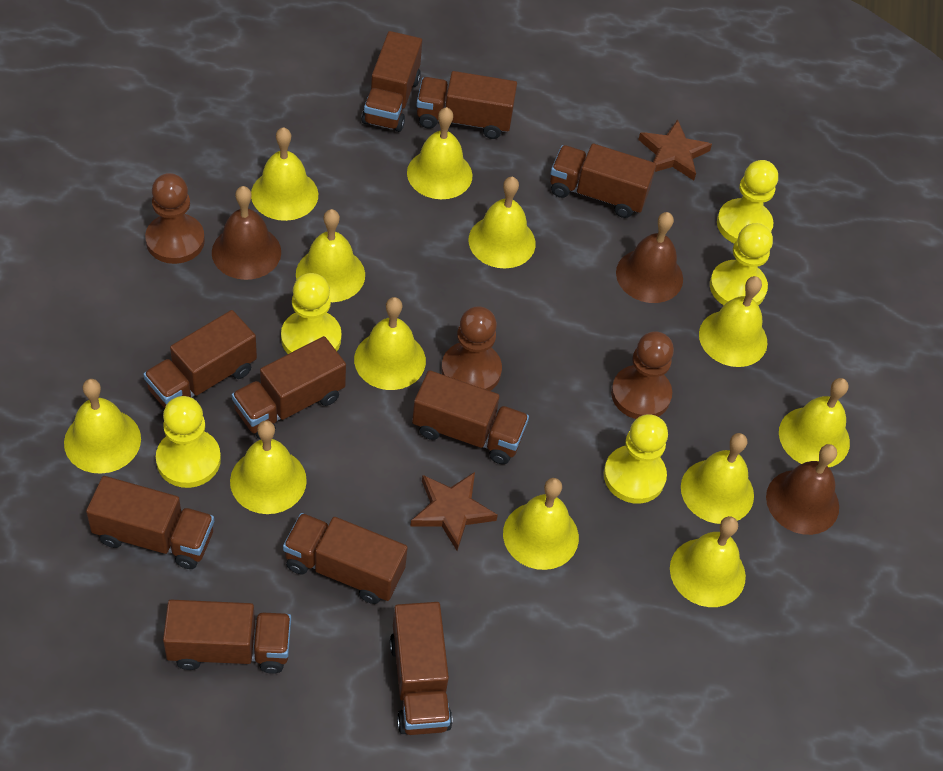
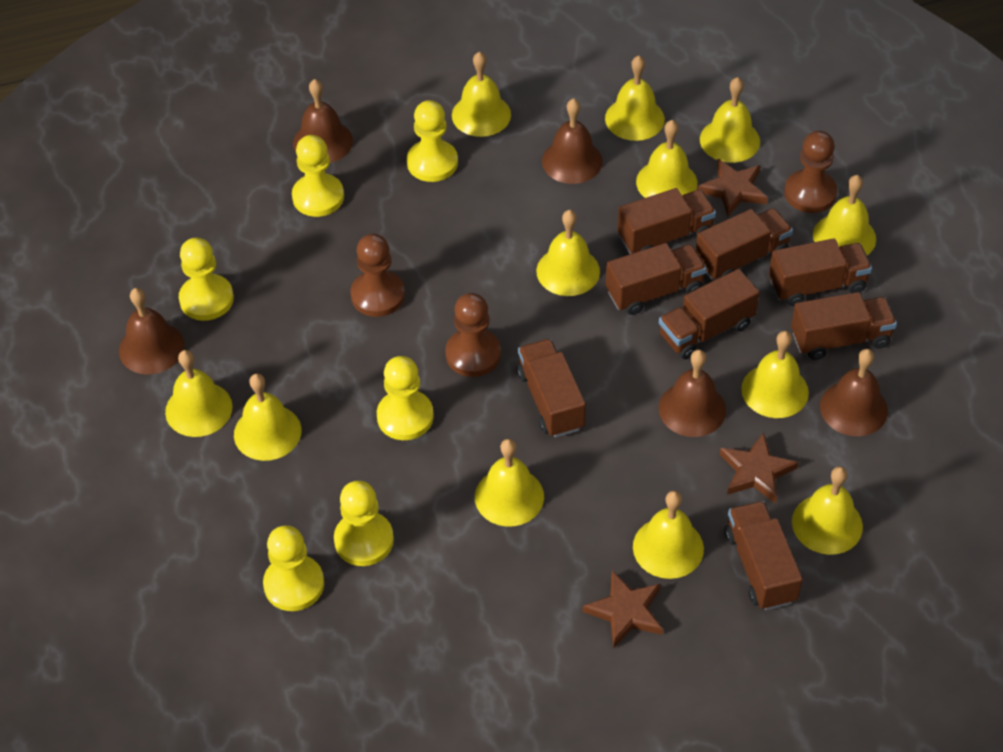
brown bell: [212,186,281,280] [616,212,683,303] [766,444,839,535] = 3 -> [119,288,185,374] [293,79,353,163] [542,98,603,184] [659,350,726,437] [820,349,888,436] = 5
brown star: [411,472,498,551] [638,119,712,180] = 2 -> [583,570,663,648] [697,159,768,217] [720,432,799,504] = 3
brown truck: [86,476,214,569] [144,310,257,408] [163,600,291,674] [232,336,346,439] [283,513,408,604] [362,31,422,132] [390,602,453,735] [412,370,529,464] [416,71,517,139] [550,143,656,218] = 10 -> [517,339,586,438] [605,243,707,315] [617,188,716,254] [659,269,760,359] [696,208,793,280] [725,501,803,610] [769,238,872,306] [791,292,897,360] = 8
yellow pawn: [156,396,221,488] [281,273,342,354] [604,414,668,504] [710,223,773,305] [717,160,778,243] = 5 -> [179,238,234,321] [263,525,324,611] [292,135,344,217] [334,481,394,566] [377,356,434,440] [407,100,458,182] = 6

